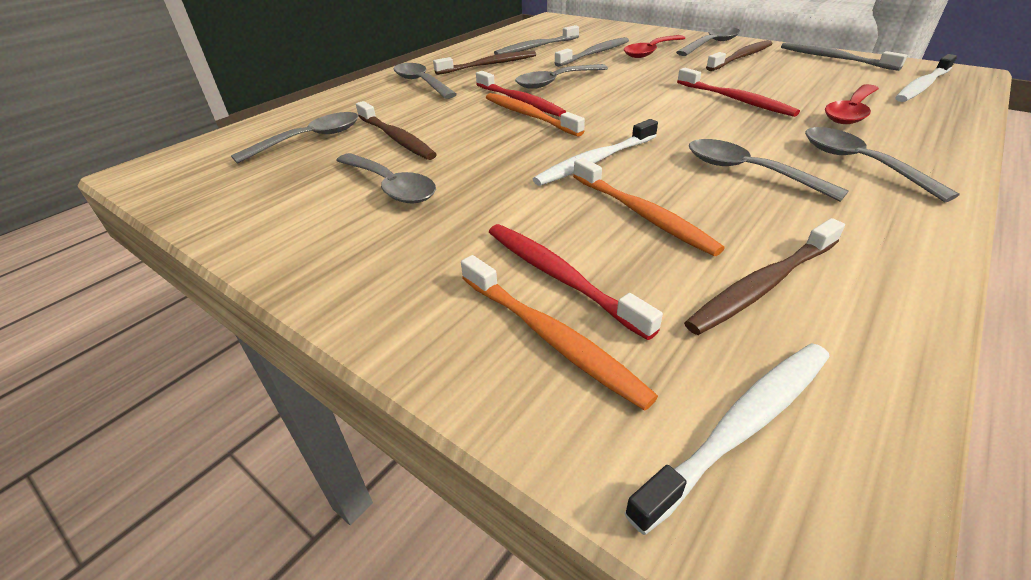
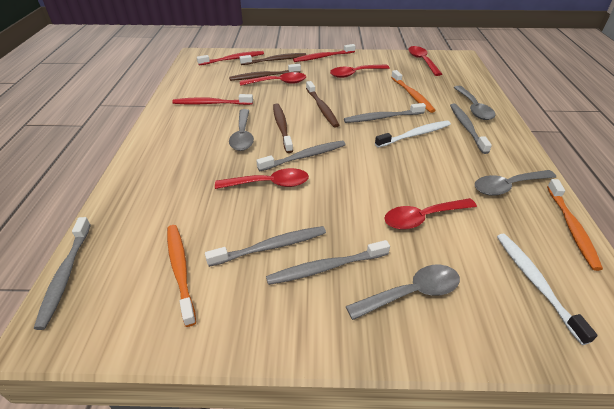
grey spoon: [231,112,359,164] [336,153,436,204] [394,63,457,99] [515,64,608,89] [676,27,740,56] [689,139,849,201] [805,127,960,202] = 7 -> [229,109,254,151] [346,265,460,320] [453,86,496,120] [475,170,556,196] = 4
grey toothbrush: [494,25,579,55] [555,37,629,67] [781,42,907,71] = 3 -> [34,217,91,330] [205,226,326,267] [256,140,346,171] [266,240,390,285] [344,103,426,123] [450,103,492,154] = 6
red spoon: [624,35,685,58] [825,84,879,124] = 2 -> [215,168,309,189] [240,72,306,86] [330,64,389,78] [384,198,477,230] [408,46,442,76] = 5
white toothbrush: [533,119,658,186] [624,343,829,535] [895,54,957,102] = 3 -> [375,121,451,148] [497,234,598,345] = 2

